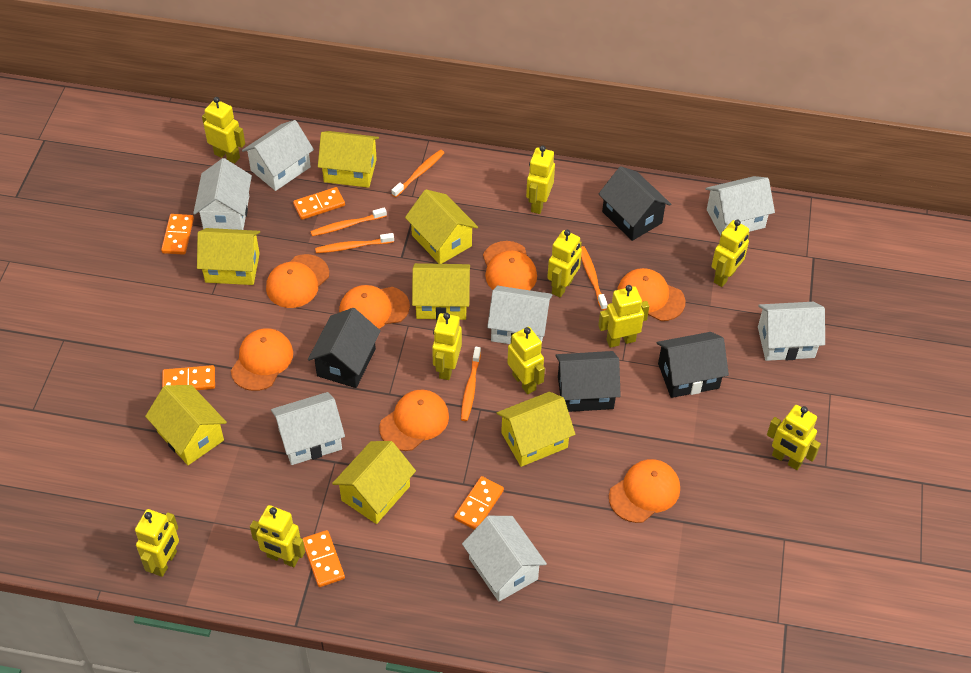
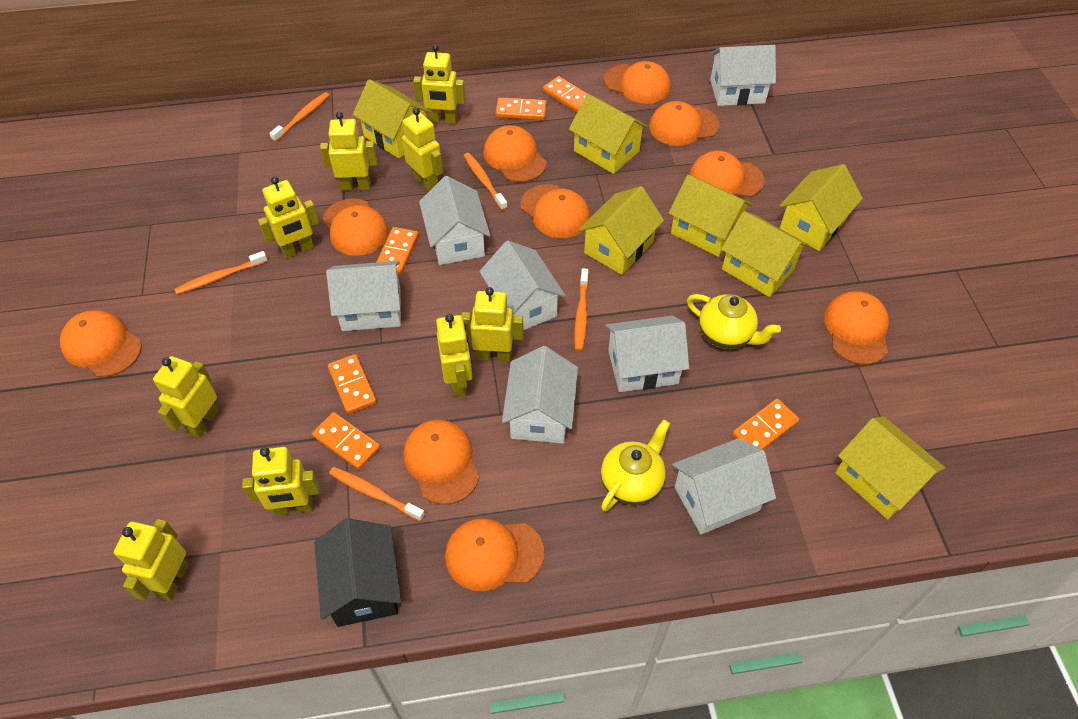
black house: [308,308,381,388] [555,351,621,412] [599,166,671,241] [657,332,729,398] = 4 -> [314,518,401,627] = 1
orange cap: [231,328,293,391] [266,254,329,308] [339,285,410,329] [379,390,449,451] [483,241,537,290] [609,459,680,523] [617,268,686,321] = 7 -> [60,310,142,377] [323,198,388,256] [403,420,480,504] [445,518,544,591] [483,125,547,182] [521,184,590,238] [604,61,670,104] [649,101,720,146] [689,151,764,197] [824,291,889,365] = 10
orange domino: [161,214,194,255] [162,365,215,390] [293,187,345,220] [302,530,345,587] [454,476,504,530] = 5 -> [312,412,380,470] [328,354,377,414] [376,227,419,276] [496,97,547,120] [543,76,587,112] [732,399,799,450] = 6
yellow robot: [135,509,179,577] [202,97,245,164] [250,505,305,567] [432,313,462,380] [507,327,545,394] [526,145,555,214] [547,230,582,297] [598,285,649,348] [712,220,749,287] [767,405,821,470] = 10 -> [114,519,189,601] [153,356,219,439] [242,447,320,515] [258,177,319,259] [320,112,378,191] [402,108,443,191] [413,44,466,124] [436,314,473,396] [461,287,524,362] = 9
yellow teapot: none = 0 -> [601,419,670,512] [687,294,781,349] = 2

